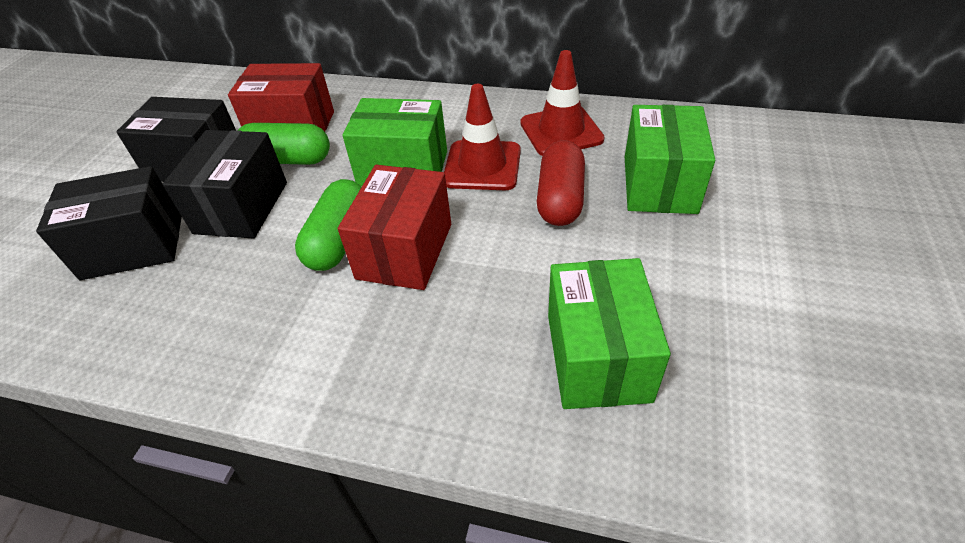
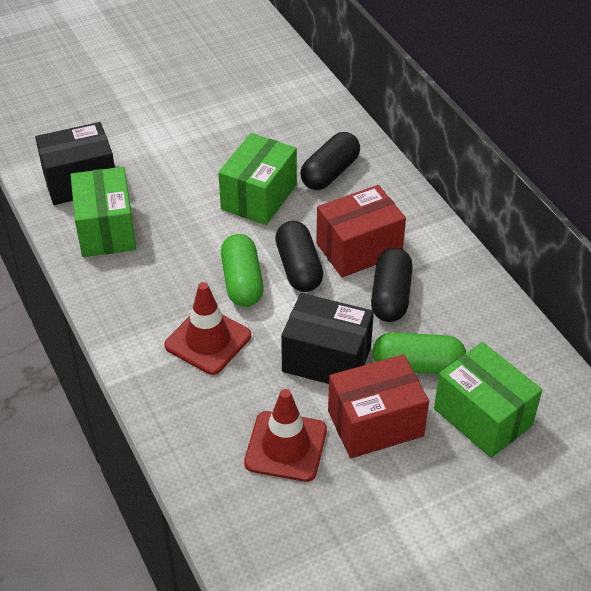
black box: [36,166,182,280] [116,97,236,182] [163,130,287,238] = 3 -> [35,122,115,205] [281,293,374,384] = 2
black capsule: none = 0 -> [275,221,323,292] [300,132,360,190] [371,248,413,322] = 3
red capsule: [537,140,585,226] = 1 -> none = 0

